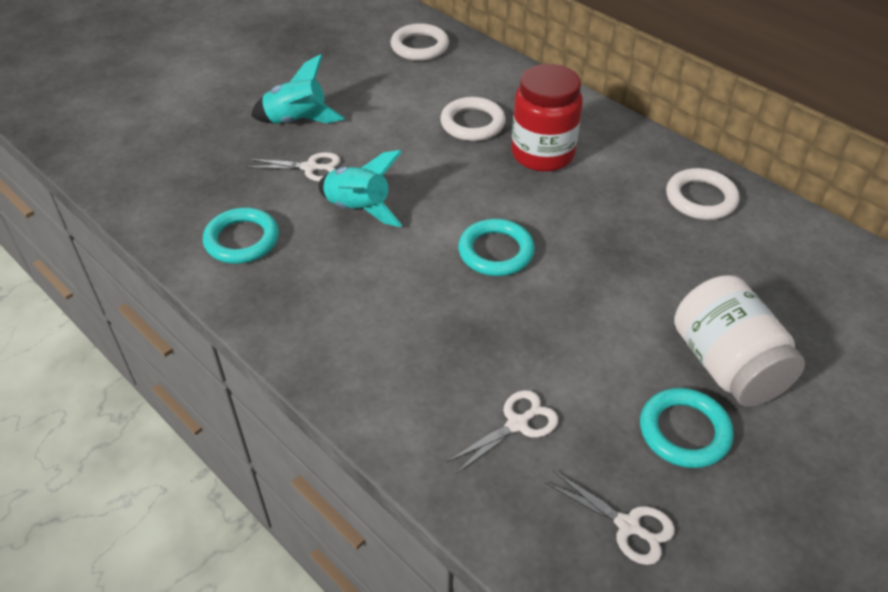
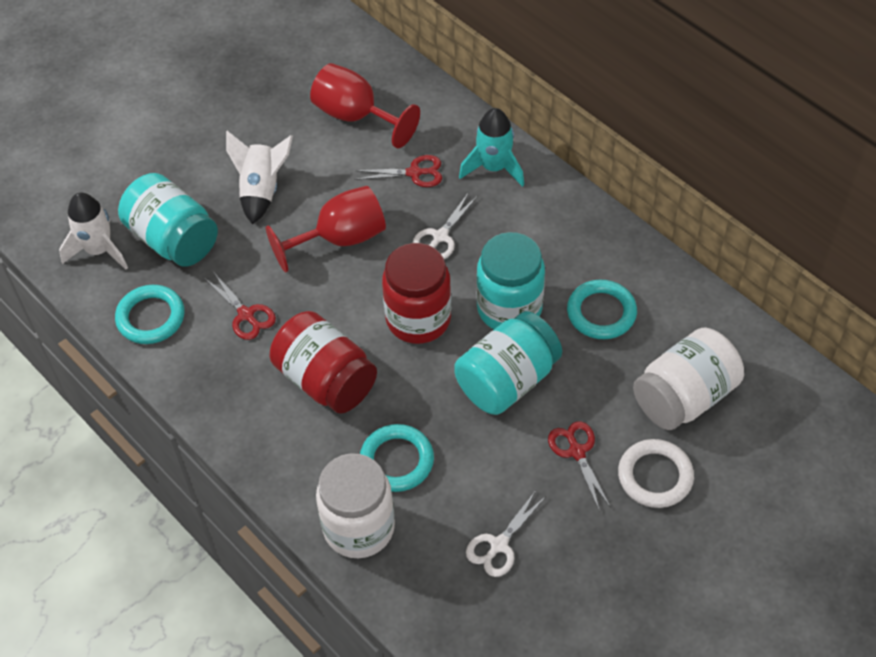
red goblet: none = 0 -> [266,186,386,272] [310,63,420,148] = 2
red jar: [511,64,583,172] = 1 -> [270,311,377,414] [382,243,451,344] = 2
red scissors: none = 0 -> [204,273,276,340] [354,155,442,187] [548,421,611,512] = 3
turquoise jar: none = 0 -> [118,173,218,267] [454,311,562,415] [476,232,545,329] = 3
turquoise rocket: [251,54,345,124] [318,150,402,227] = 2 -> [459,108,524,187] = 1
white jar: [674,275,805,407] = 1 -> [316,453,395,558] [633,328,744,430] = 2
white ring: [391,23,449,61] [440,97,506,141] [666,168,740,220] = 3 -> [618,439,694,508] = 1
white rocket: none = 0 -> [59,192,128,270] [226,131,293,224] = 2
white scissors: [246,152,341,182] [446,390,558,474] [545,470,675,565] = 3 -> [413,192,478,259] [466,490,546,577] = 2

